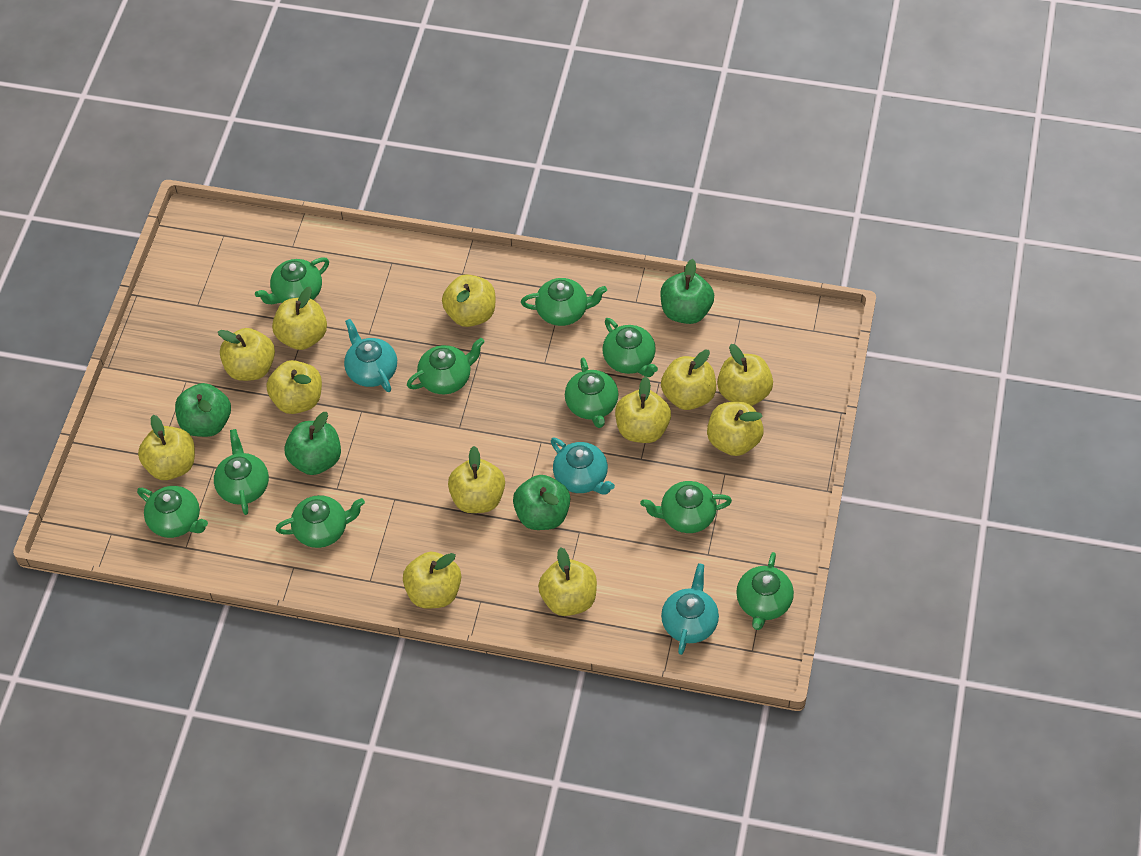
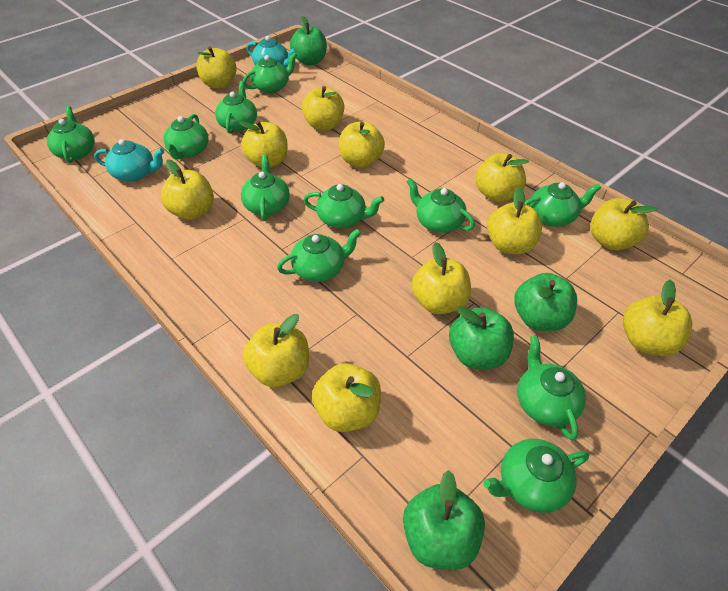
green teapot: [137,486,208,538] [214,429,269,515] [255,257,329,304] [276,495,365,548] [407,338,485,394] [521,278,607,326] [565,358,619,428] [603,318,658,377] [640,481,732,533] [736,552,794,630] = 10 -> [47,106,95,163] [163,114,208,160] [215,81,257,134] [241,155,290,221] [243,52,297,93] [277,229,361,282] [304,184,384,228] [407,178,475,233] [483,439,589,513] [517,336,586,441] [524,182,601,227] = 11
turquoise teapot: [344,319,397,392] [551,438,615,494] [661,563,719,655] = 3 -> [94,139,164,182] [247,36,297,68] = 2

